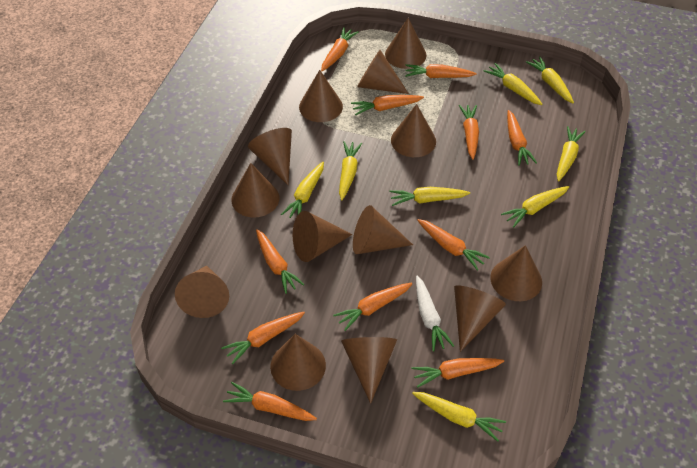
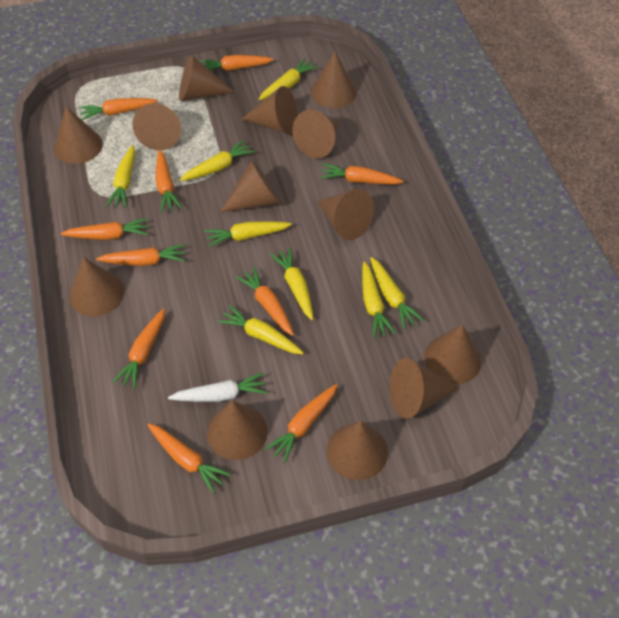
orange carrot: [221,312,305,364] [223,382,317,421] [256,229,305,294] [321,27,359,71] [333,282,413,331] [351,95,424,115] [405,64,476,78] [412,358,504,388] [417,219,490,271] [459,105,479,160] [507,110,537,166] = 11 -> [60,218,148,240] [79,98,158,120] [96,244,186,266] [113,308,165,389] [147,423,231,494] [156,150,182,212] [199,55,274,71] [236,267,294,336] [265,384,338,463] [320,163,403,185] = 10

